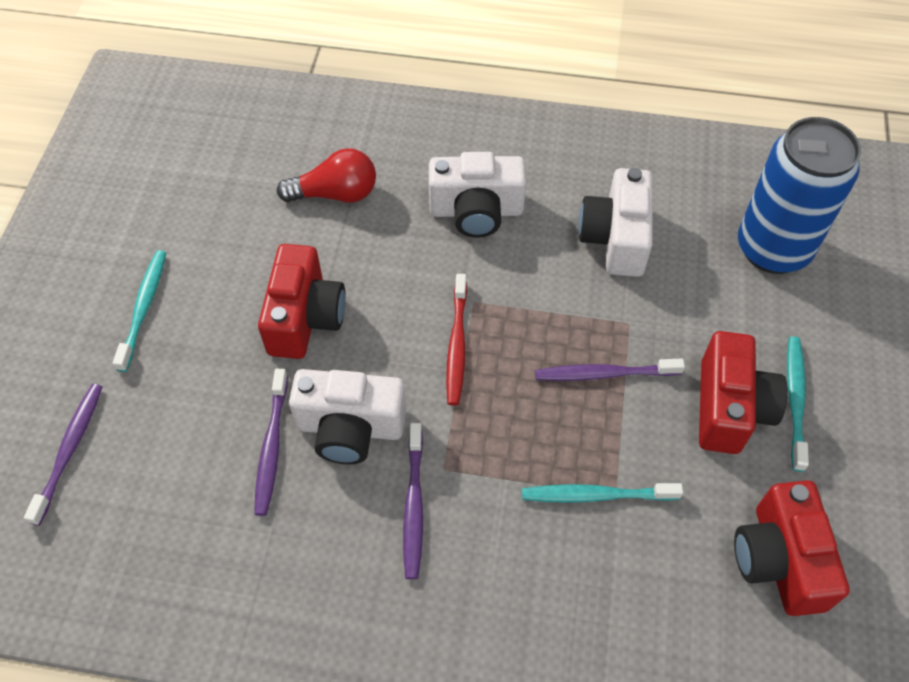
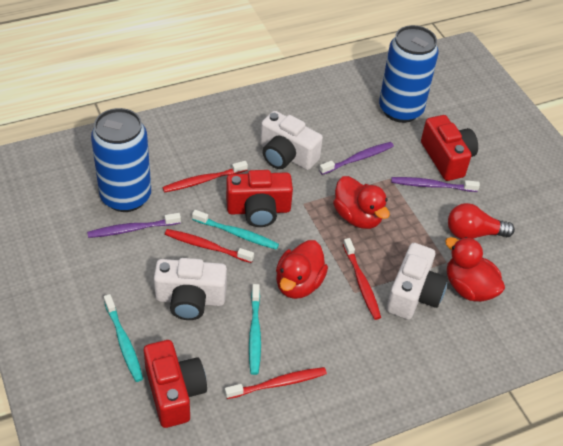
blue can: [738,117,861,274] = 1 -> [91,108,151,212] [379,25,439,123] = 2
purple toothbrush: [24,384,102,526] [254,369,288,516] [403,423,423,579] [535,358,685,381] = 4 -> [87,213,181,238] [319,142,394,175] [391,177,480,192] = 3
red duck: none = 0 -> [276,240,328,299] [333,176,390,229] [445,237,505,302] = 3
red toothbrush: [446,274,467,406] = 1 -> [162,161,248,193] [165,229,254,263] [225,367,327,399] [343,238,381,320] = 4

